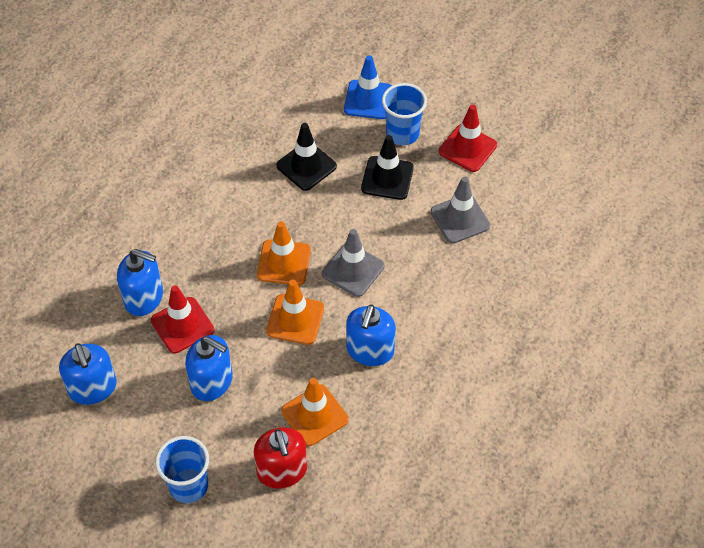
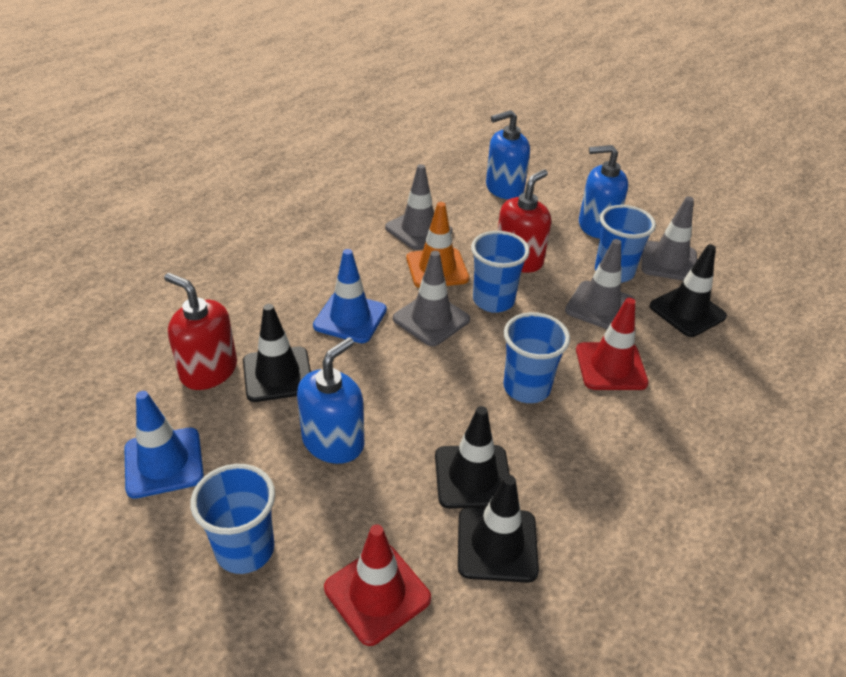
black traffic cone: [276,123,337,191] [361,135,414,200] = 2 -> [243,304,311,402] [435,406,510,509] [458,475,539,583] [649,245,727,337] = 4
blue cup: [155,436,209,503] [382,83,427,145] = 2 -> [190,464,275,574] [471,231,530,313] [504,312,570,403] [595,205,656,283] = 4
blue soap dispenser: [59,343,117,405] [117,249,163,316] [185,335,233,401] [346,304,396,366] = 4 -> [297,337,364,464] [486,110,530,199] [579,145,628,238] = 3
blue traffic cone: [344,55,392,119] = 1 -> [124,391,204,499] [313,249,387,343] = 2
grey traffic cone: [322,229,384,297] [431,177,490,243] = 2 -> [385,164,453,250] [393,251,470,346] [565,239,635,329] [642,196,697,281] = 4
orange traffic cone: [257,221,311,285] [266,280,324,345] [282,378,348,446] = 3 -> [406,202,469,288] = 1
red soap dispenser: [254,427,307,489] = 1 -> [164,273,237,390] [498,169,551,273] = 2

